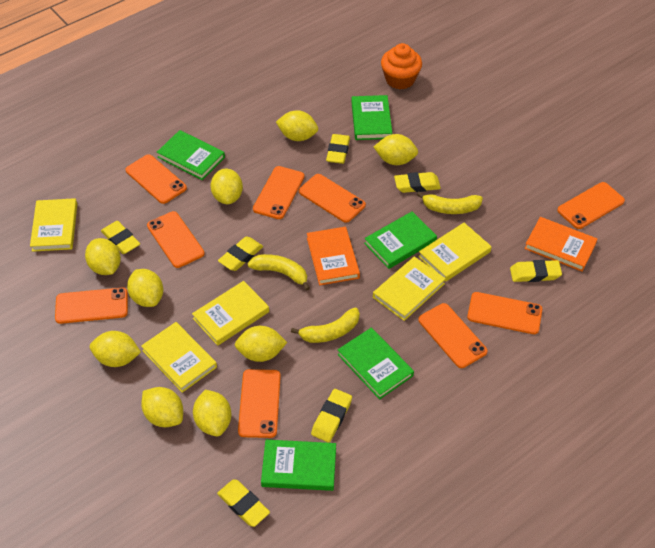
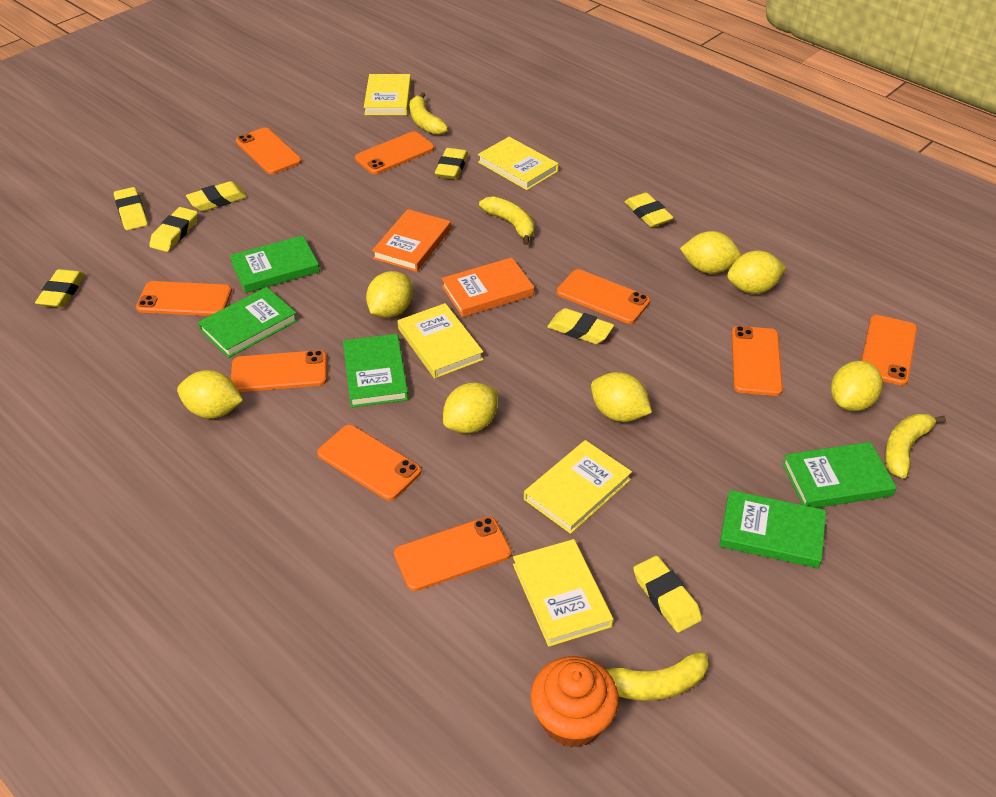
yellow banana: [247,254,310,291] [291,308,360,343] [416,192,483,214] = 3 -> [409,92,448,135] [479,196,535,245] [607,652,708,700] [885,414,946,479] = 4
yellow eraser: [101,221,140,254] [217,479,270,527] [218,236,263,271] [311,389,352,443] [326,134,350,164] [394,172,441,193] [510,260,562,282] = 7 -> [35,269,85,308] [114,187,148,230] [149,207,198,252] [186,181,247,211] [435,148,468,179] [547,308,614,344] [625,193,674,227] [633,556,702,633] = 8
yellow lemon: [85,238,121,275] [90,331,141,367] [127,269,163,307] [141,387,183,427] [193,390,231,437] [210,169,243,204] [235,326,287,362] [276,110,318,141] [374,134,418,165] = 9 -> [177,370,243,418] [366,271,413,318] [443,383,498,433] [591,372,652,422] [680,231,741,274] [727,251,786,294] [831,361,883,411] = 7

